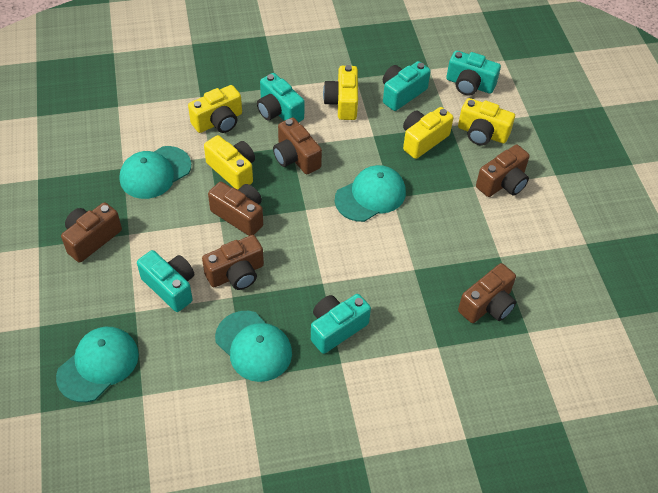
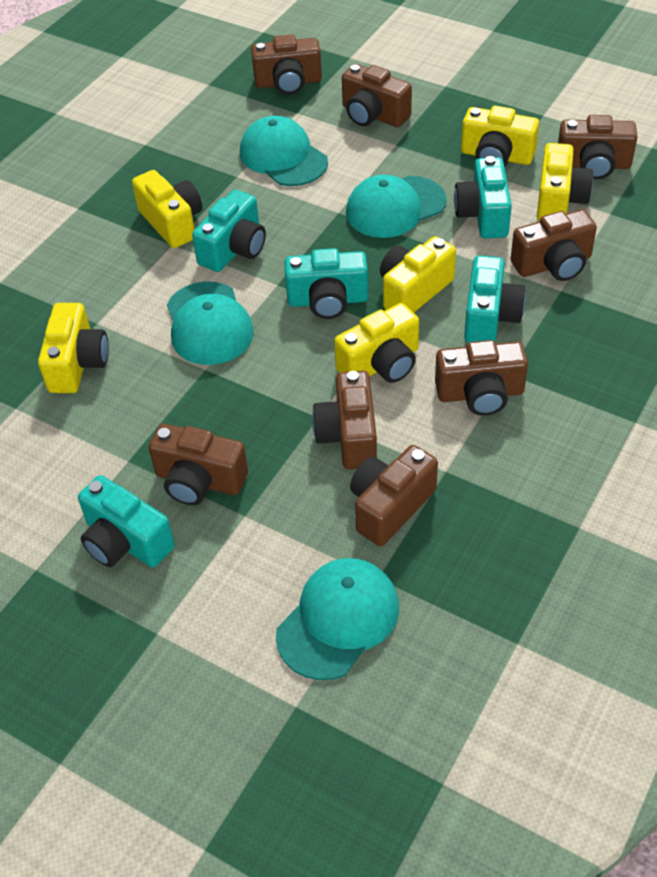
brown camera: [61,202,122,263] [202,235,264,290] [208,182,263,236] [273,117,322,175] [458,263,516,323] [476,145,530,197] = 6 -> [149,424,248,505] [251,34,322,95] [312,371,377,470] [342,64,412,127] [350,445,438,546] [435,340,528,416] [511,210,597,281] [558,115,638,180] = 8
yellow camera: [188,85,242,133] [204,135,255,190] [323,65,358,120] [403,107,453,159] [458,98,515,145] = 5 -> [38,303,109,393] [132,170,202,248] [334,303,419,383] [380,236,456,313] [461,106,539,166] [537,143,593,221] = 6

